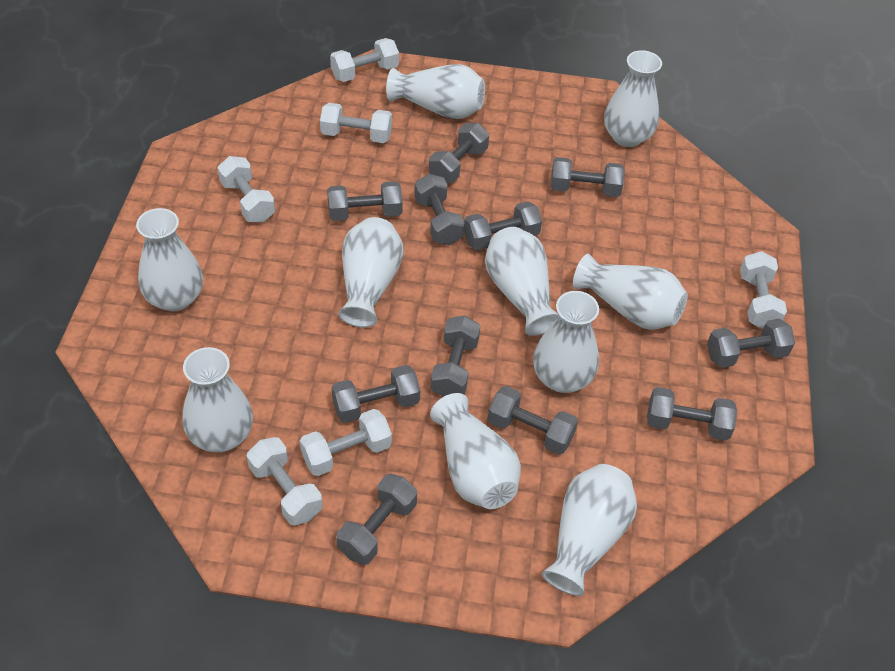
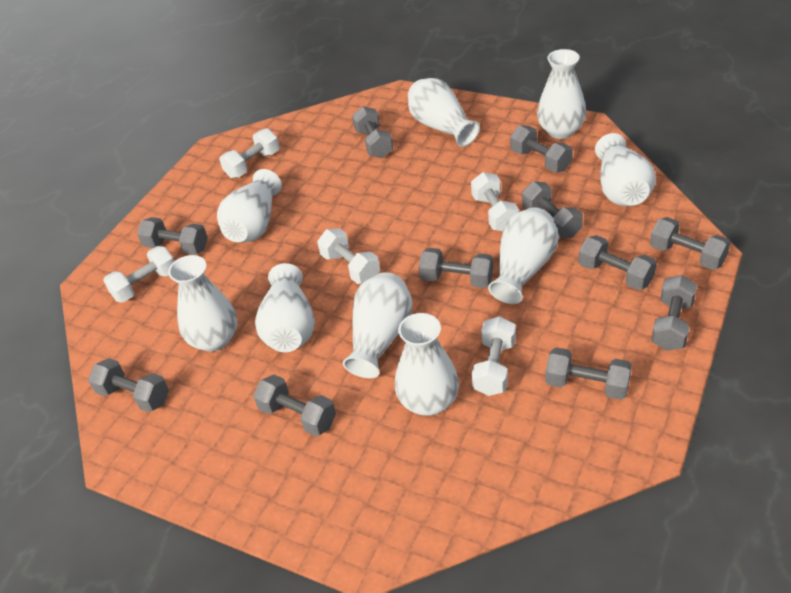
white dumbbell: [217,156,275,223] [247,437,322,526] [300,409,392,476] [320,103,392,143] [330,38,399,82] [740,251,787,329] = 6 -> [103,246,174,303] [219,128,280,178] [317,228,380,284] [471,172,519,231] [472,316,516,396] = 5
white vase: [136,208,203,311] [182,347,253,452] [338,217,403,328] [386,64,485,119] [430,393,521,509] [485,227,559,336] [533,291,599,393] [542,464,637,596] [573,254,688,330] [604,50,662,147] = 10 -> [168,255,237,352] [217,169,282,242] [255,263,315,352] [343,272,412,378] [395,313,459,416] [408,78,480,147] [488,207,559,304] [537,49,586,139] [595,133,656,206] = 9

